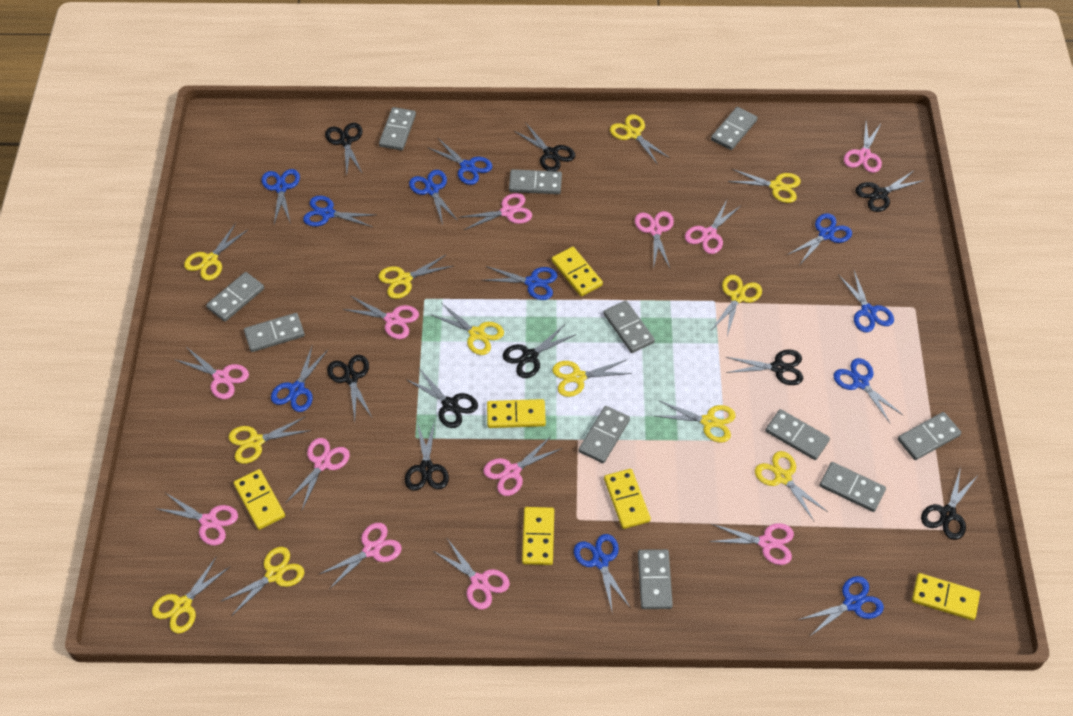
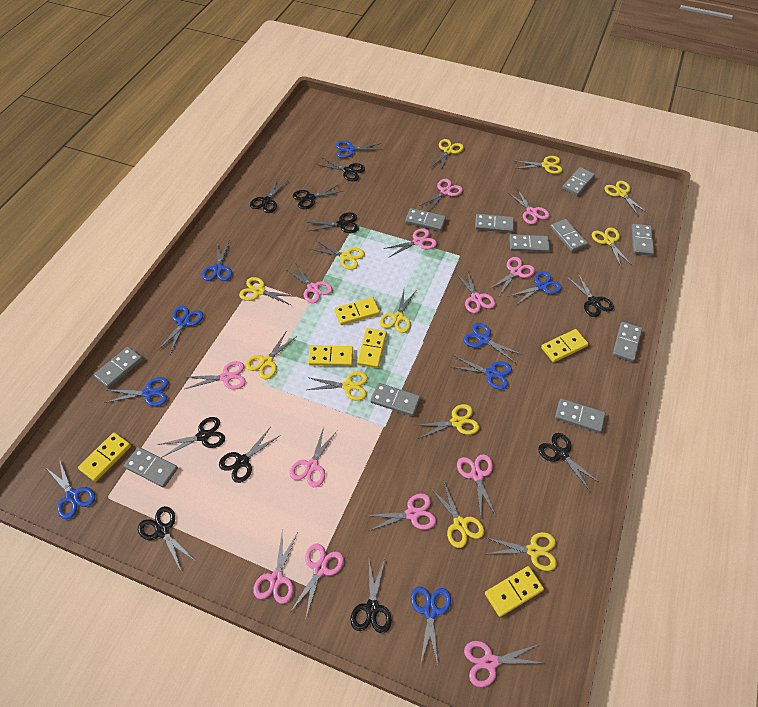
black scissors: [325,123,363,174] [327,355,373,420] [405,421,449,491] [406,369,478,428] [503,323,577,378] [514,122,575,171] [726,349,803,385] [855,170,925,212] [921,467,978,540] = 9 -> [138,506,194,571] [157,417,225,458] [219,428,281,483] [250,178,288,213] [293,185,343,209] [306,212,359,233] [316,157,365,181] [350,559,392,633] [538,433,600,491] [567,272,614,317] = 10
blue scissors: [262,169,300,224] [271,347,328,412] [303,196,375,227] [409,170,458,225] [427,138,493,185] [483,266,558,300] [574,534,630,611] [787,213,852,264] [798,576,884,637] [834,358,904,424] [838,271,894,333] = 11 -> [46,458,95,519] [104,377,168,407] [158,306,203,354] [202,242,232,281] [336,141,383,158] [411,586,451,665] [452,355,512,389] [463,323,523,363] [509,271,562,306] = 9
pink scissors: [155,493,238,545] [174,347,249,399] [286,438,350,510] [318,523,402,589] [343,296,419,339] [433,539,510,610] [458,193,532,230] [483,436,562,496] [635,211,674,269] [685,198,742,254] [709,523,794,565] [844,122,882,173] = 12 -> [185,361,246,390] [253,531,298,604] [285,264,332,303] [290,427,337,487] [290,543,344,620] [365,493,436,531] [383,228,437,257] [420,179,463,212] [455,271,495,313] [457,454,496,516] [464,641,542,687] [489,257,535,296] [507,189,549,224] = 13

